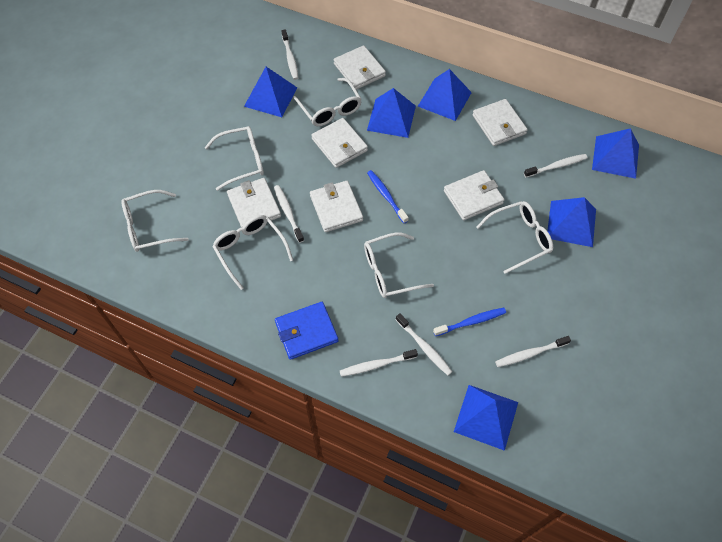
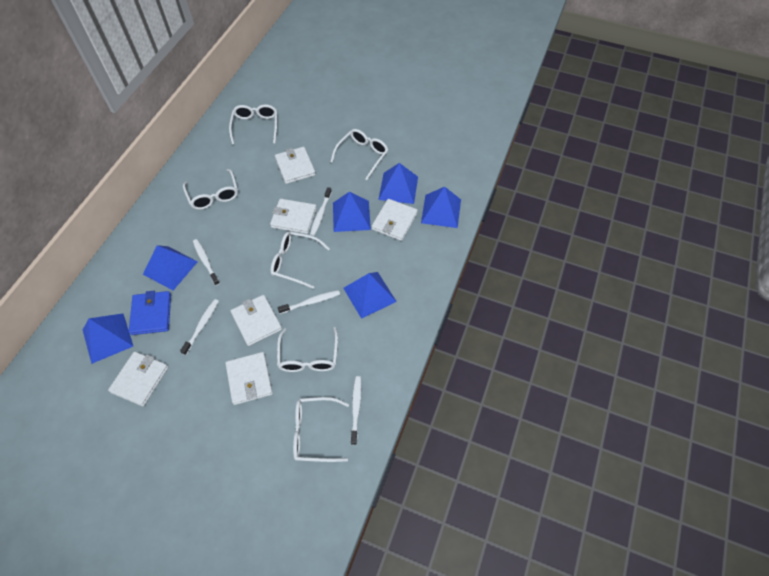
blue toothbrush: [367,170,409,223] [433,308,506,336] = 2 -> none = 0
white toothbrush: [274,185,304,243] [282,29,298,80] [340,349,418,377] [396,314,452,375] [495,336,571,367] [524,154,587,177] = 6 -> [180,299,219,355] [193,239,220,286] [278,290,340,314] [310,187,332,236] [351,376,361,445] = 5

